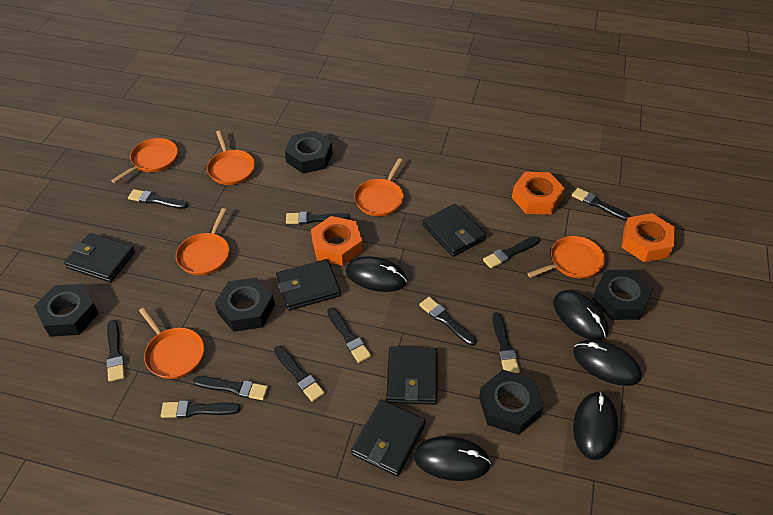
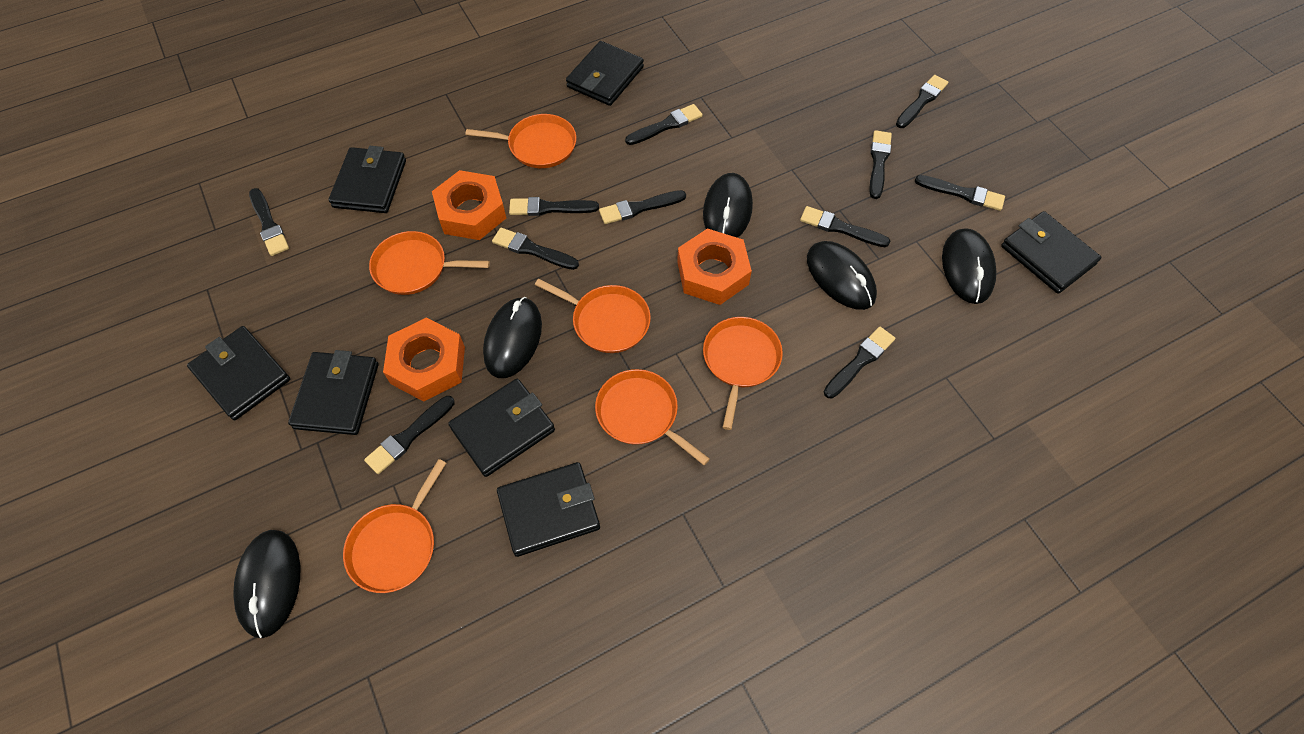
black nut: [34,284,99,337] [215,277,275,332] [285,131,333,174] [479,370,544,435] [592,270,653,320] = 5 -> none = 0
black wallet: [64,233,135,282] [276,259,341,310] [351,400,426,476] [386,346,437,405] [423,204,486,257] = 5 -> [187,326,290,420] [288,350,378,435] [329,146,406,213] [448,379,555,477] [497,462,600,557] [566,41,644,106] [1001,211,1101,294] = 7

